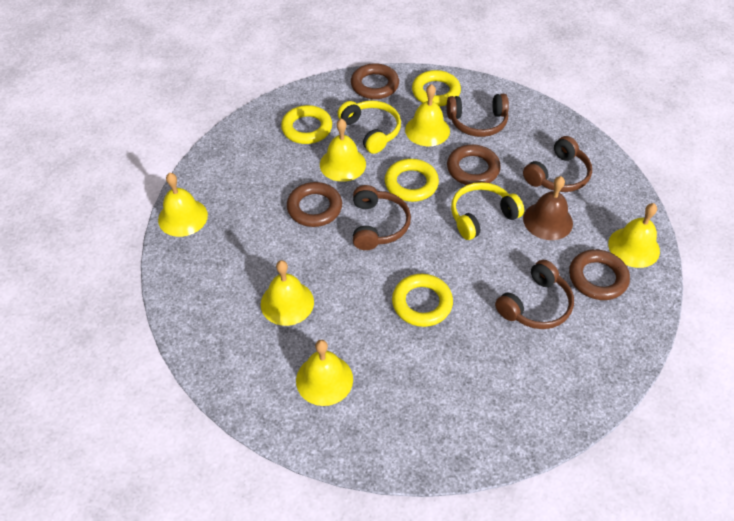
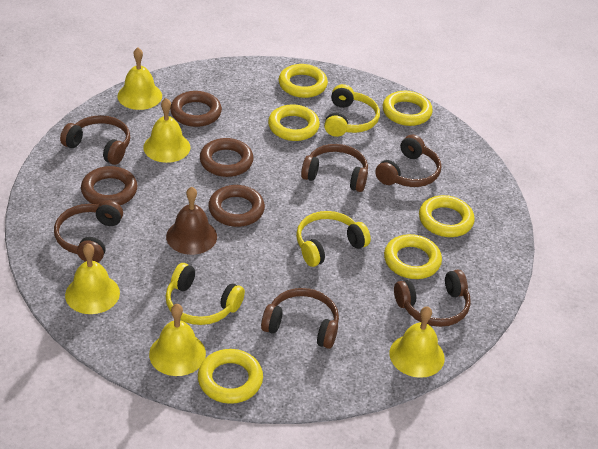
brown headphones: [353,185,411,250] [447,94,509,137] [495,260,574,329] [523,136,592,192] = 4 -> [54,200,123,262] [60,115,130,165] [261,288,339,349] [301,144,368,192] [375,135,441,187] [394,269,471,327] = 6
yellow bell: [158,173,208,237] [261,260,314,326] [296,340,353,406] [320,119,366,182] [405,84,450,146] [608,203,660,268] = 6 -> [65,243,120,314] [117,47,162,110] [143,98,190,163] [149,304,206,376] [390,306,445,378] = 5
yellow headphones: [338,100,401,154] [451,182,524,240] = 2 -> [165,263,245,325] [296,211,371,267] [324,84,380,137] = 3
yellow ring: [281,105,332,144] [385,159,439,202] [392,274,453,327] [412,70,461,106] = 4 -> [198,349,263,404] [268,105,320,141] [279,64,328,98] [383,91,433,126] [384,234,442,279] [419,195,475,237] = 6

